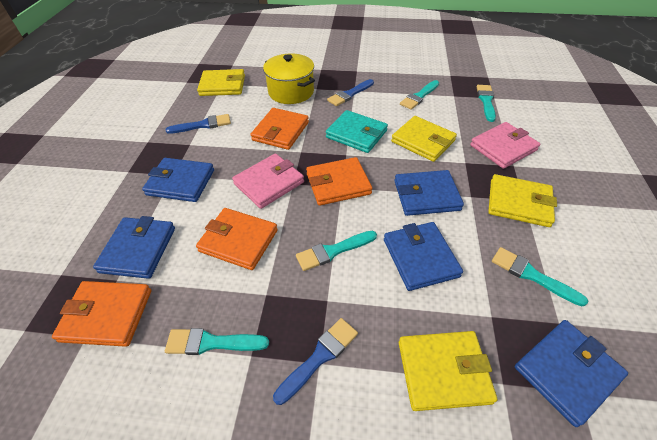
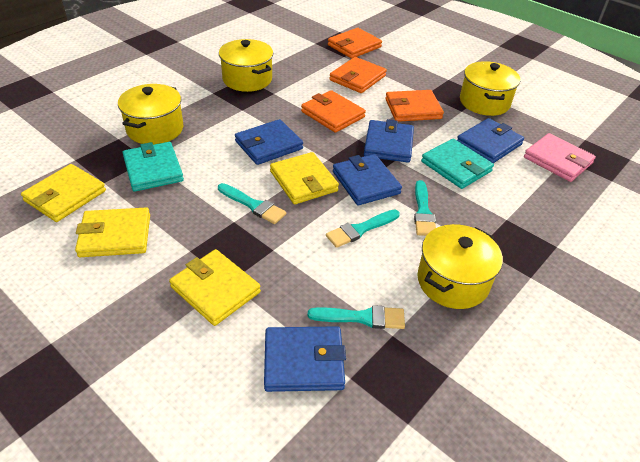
blue brush: [165,114,231,134] [273,318,358,405] [327,79,374,106] = 3 -> none = 0
pink wallet: [232,153,304,209] [470,122,540,169] = 2 -> [524,133,596,182] = 1
turquoise brush: [165,328,269,355] [296,231,377,271] [400,80,439,110] [477,85,496,122] [492,247,588,306] = 5 -> [218,183,286,224] [308,305,405,329] [326,209,400,248] [414,180,436,236] = 4
turquoise wallet: [326,110,388,153] = 1 -> [123,142,184,192] [421,139,494,189] = 2
yellow pot: [263,53,315,104] = 1 -> [118,84,183,145] [219,39,273,92] [417,224,503,309] [460,61,520,116] = 4

